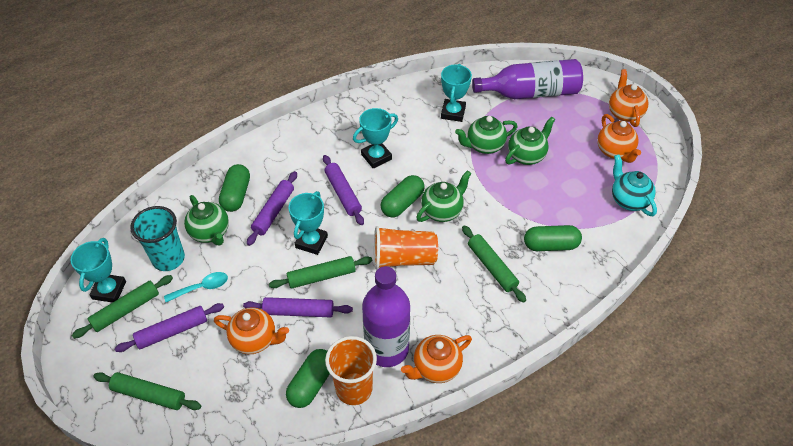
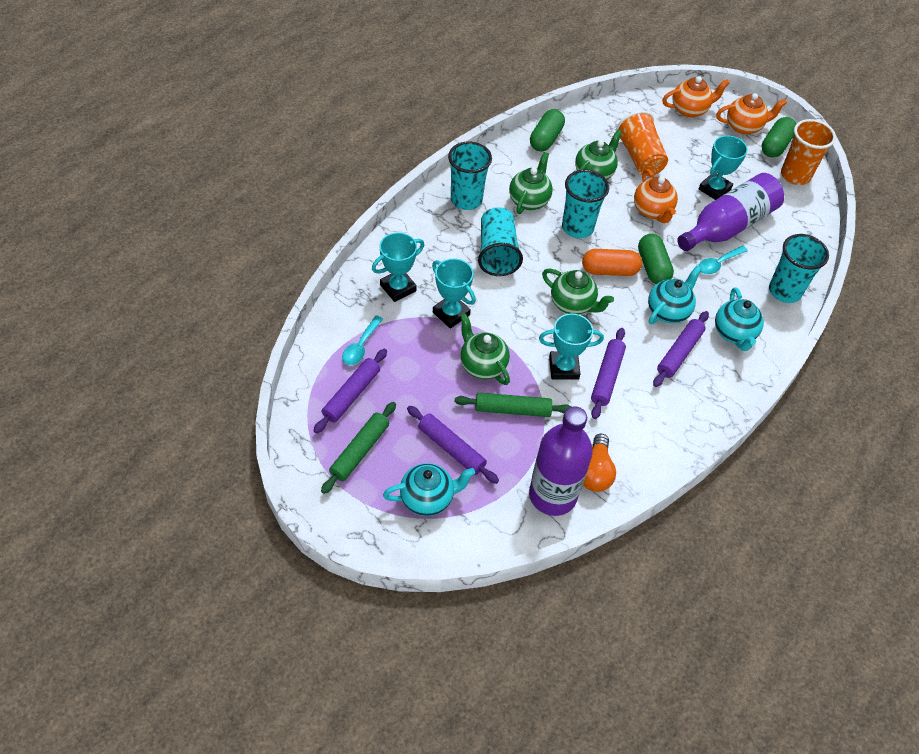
green capsule: [219,164,250,212] [286,349,330,408] [381,175,425,218] [524,225,582,251] = 4 -> [530,109,565,152] [638,234,674,284] [762,117,796,158] = 3
green rolling pin: [72,275,173,339] [93,372,201,410] [269,256,372,289] [462,225,526,303] = 4 -> [321,402,396,494] [454,392,571,417] = 2
orange capsule: none = 0 -> [582,249,642,276] = 1
orange light bulb: none = 0 -> [583,434,616,492] = 1
orange teapot: [214,307,289,354] [401,335,472,383] [597,114,641,163] [609,69,648,127] = 4 -> [634,169,678,223] [662,76,730,118] [716,93,787,135] = 3
turquoise cup: [130,206,185,271] = 1 -> [448,141,492,210] [478,207,523,276] [562,170,609,238] [769,234,829,303] = 4
turquoise spoon: [164,272,228,302] = 1 -> [342,315,383,365] [698,246,748,274] = 2
turquoise teapot: [612,155,657,216] = 1 -> [383,463,475,516] [648,265,702,324] [715,287,764,351] = 3

